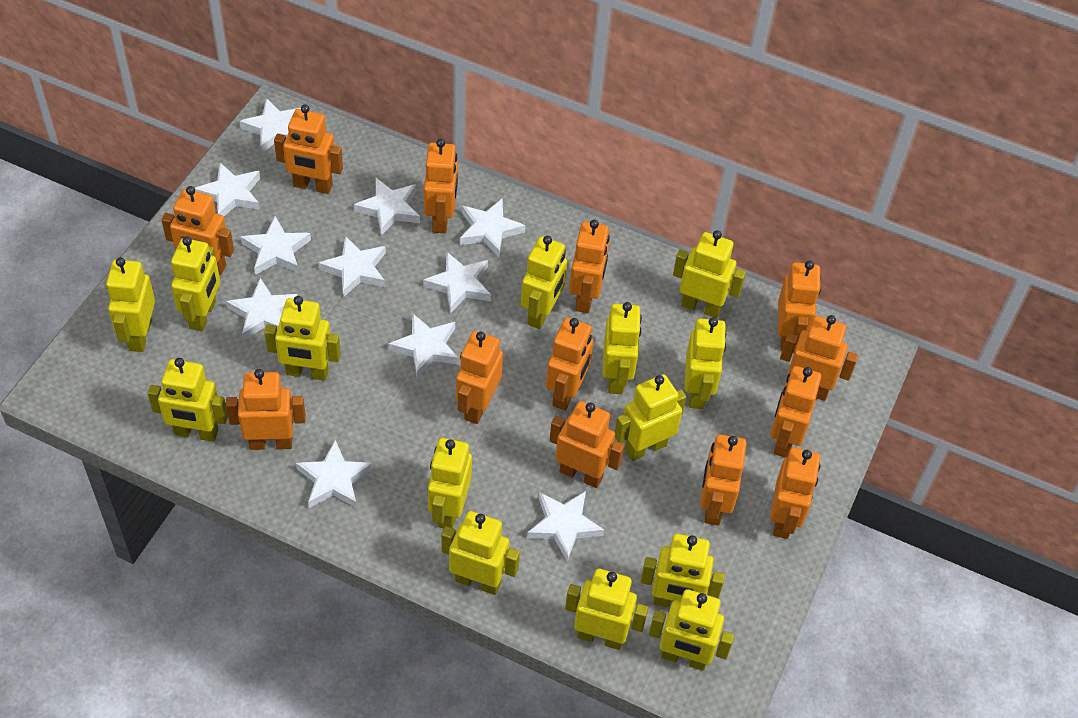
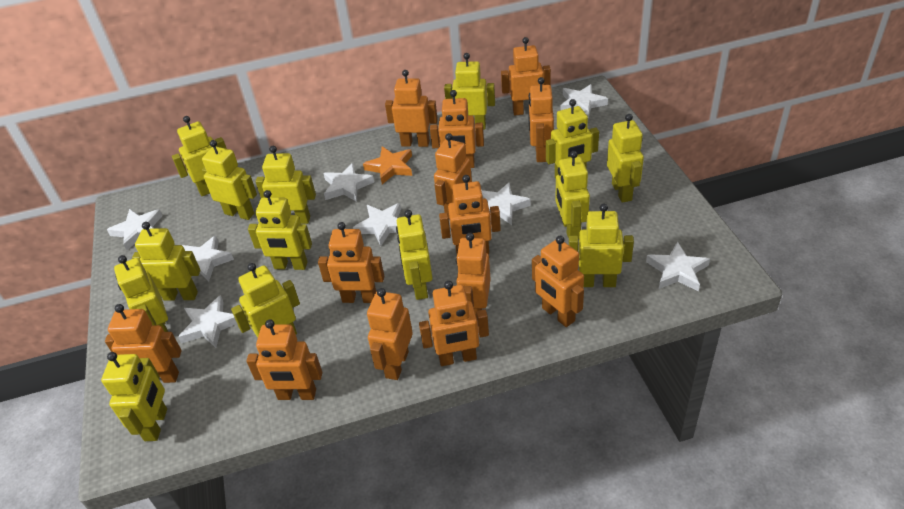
orange star: none = 0 -> [363,146,412,184] = 1
white star: [195,163,260,217] [226,278,298,340] [240,98,301,153] [241,216,311,275] [296,440,373,508] [319,236,386,297] [354,178,420,236] [388,313,459,378] [423,252,491,314] [460,199,526,257] [527,491,604,561] = 11 -> [107,209,163,250] [178,295,237,348] [182,235,234,282] [323,163,374,202] [353,203,401,246] [481,182,531,225] [560,84,608,118] [646,242,710,292] = 8

